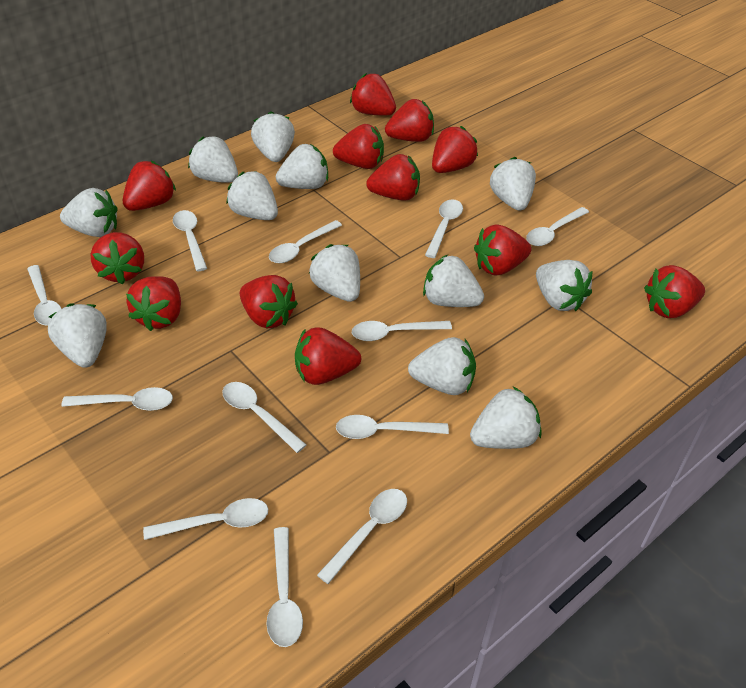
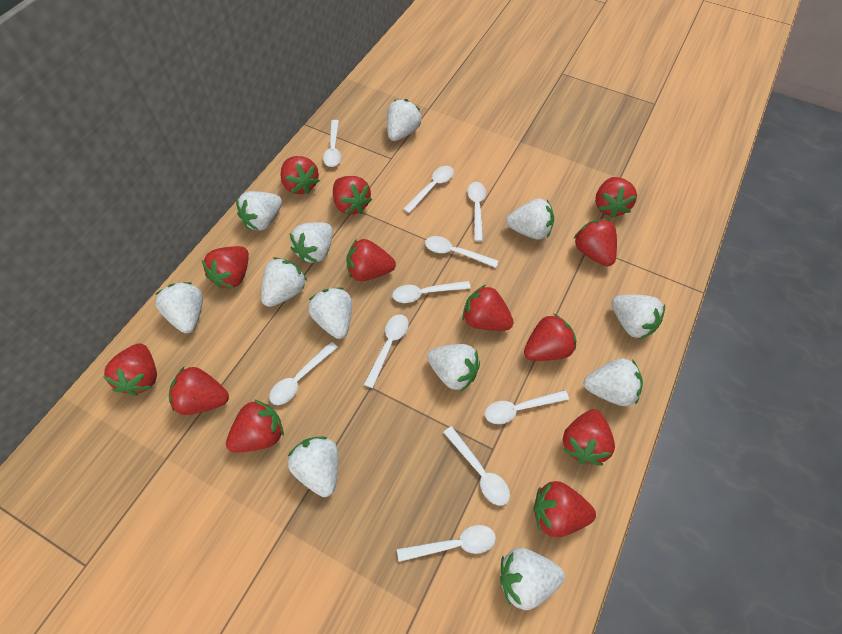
red strawberry: [91,232,144,284] [123,161,176,211] [126,276,181,331] [240,275,298,328] [295,327,361,385] [333,124,384,169] [350,73,396,116] [366,154,420,201] [385,99,434,142] [432,126,478,173] [474,225,531,276] [644,265,705,318] = 12 -> [104,343,157,396] [169,367,229,415] [202,246,249,289] [226,400,284,452] [280,156,320,194] [333,176,372,215] [346,239,396,281] [462,285,514,331] [524,313,577,361] [533,481,596,537] [563,409,615,466] [573,219,617,266] [595,177,637,218] = 13
white spoon: [27,265,62,326] [61,387,173,411] [143,498,268,540] [173,210,207,271] [222,382,306,453] [266,527,303,647] [269,220,342,263] [317,489,407,584] [336,415,449,439] [352,321,452,341] [425,199,463,258] [526,207,589,246] = 12 -> [269,341,338,405] [323,120,341,167] [364,314,409,388] [392,281,471,303] [397,525,496,562] [403,166,454,213] [425,236,498,268] [443,426,510,506] [467,182,486,242] [485,390,569,424] = 10

